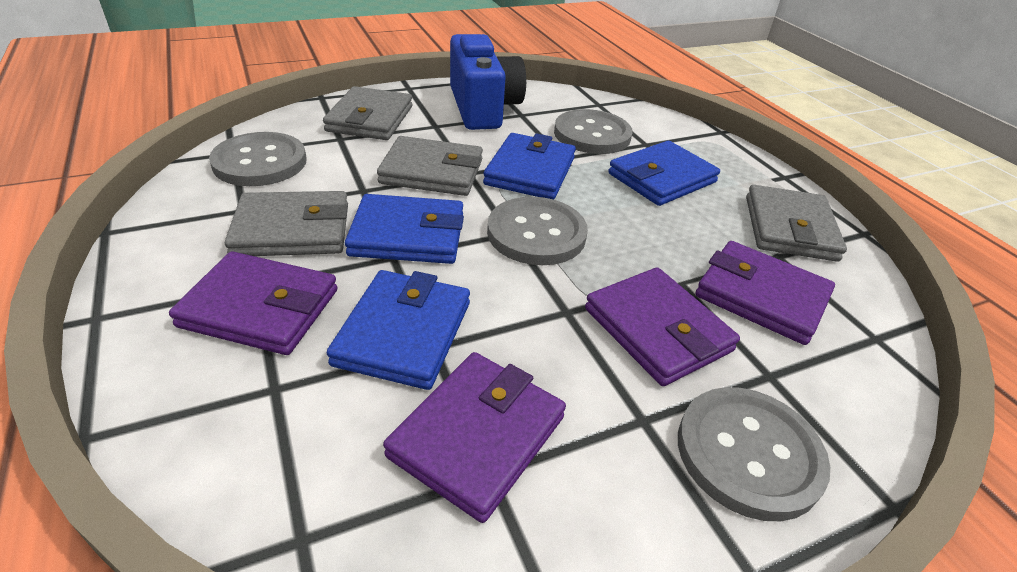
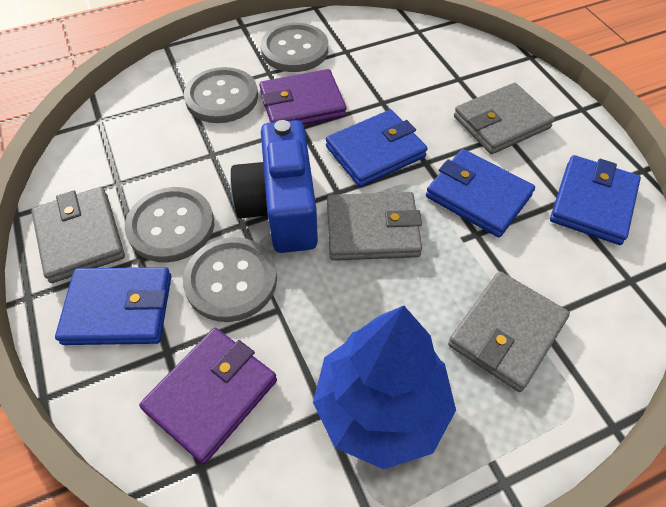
blue tree: none = 0 -> [313,306,456,469] = 1
purple wallet: [169,251,337,355] [383,352,566,523] [585,267,740,386] [695,241,835,345] = 4 -> [139,328,277,464] [259,69,347,125] = 2

